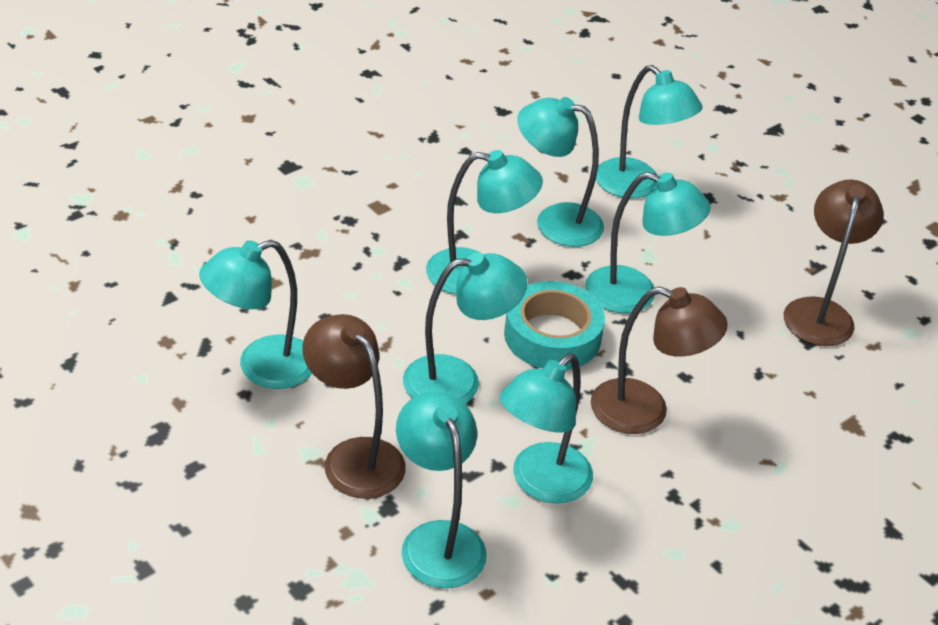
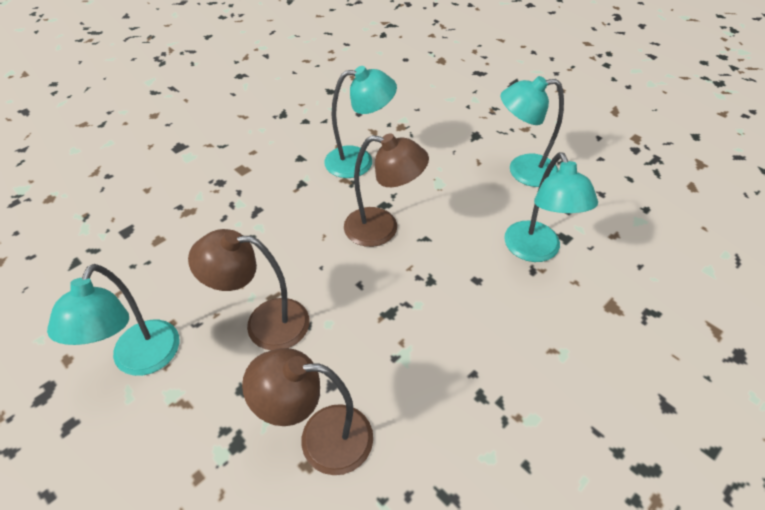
turquoise lamp: [199,240,312,389] [396,392,487,588] [403,252,528,404] [426,150,543,294] [500,354,593,504] [518,97,604,247] [585,172,711,313] [596,65,703,198] = 8 -> [47,264,180,376] [324,66,397,178] [501,76,564,187] [504,152,598,262] = 4
turquoise tape: [504,281,605,370] = 1 -> none = 0

